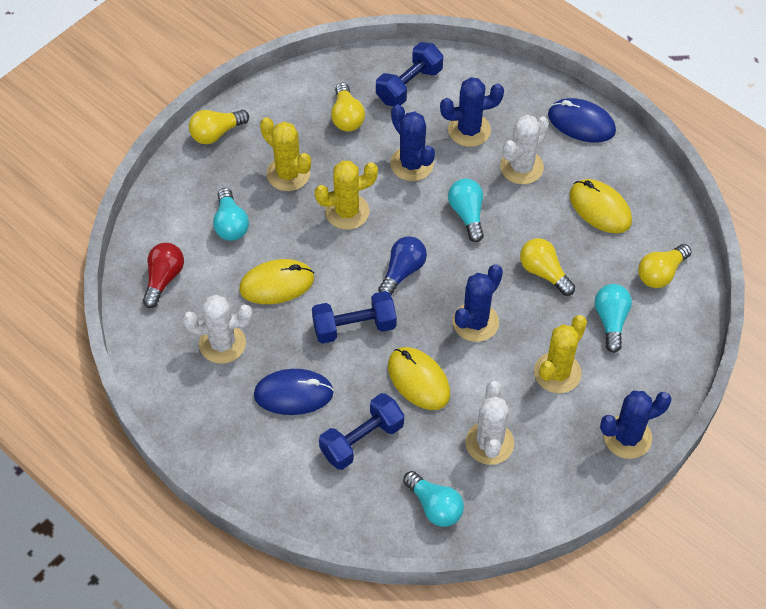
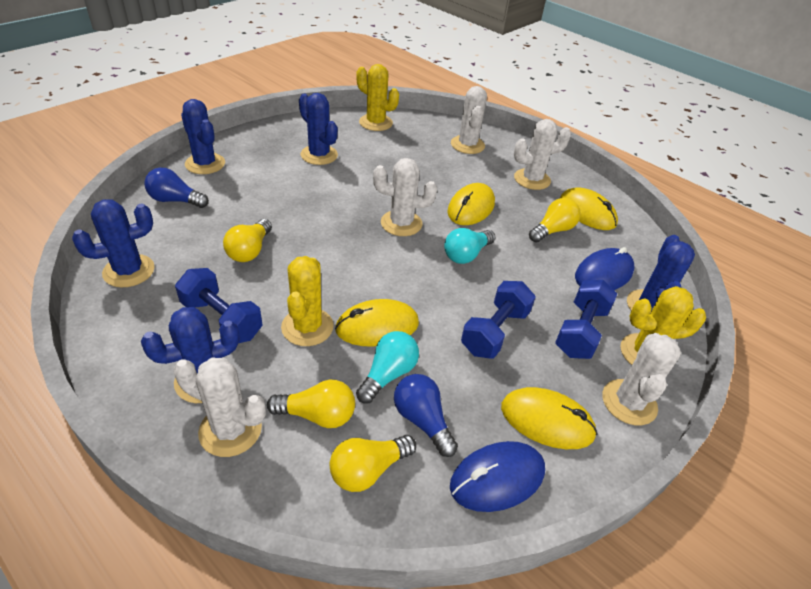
blue cactus: [390,105,435,181] [440,77,504,147] [453,264,503,342] [600,391,672,459] = 4 -> [72,199,155,287] [141,307,240,403] [181,99,225,174] [299,93,338,165] [627,235,695,314] = 5
blue light bulb: [378,236,427,296] = 1 -> [144,168,209,208] [394,374,458,457] = 2
red light bulb: [143,243,184,308] = 1 -> none = 0
turquoise light bulb: [213,188,249,241] [403,471,464,527] [448,179,484,242] [595,284,632,353] = 4 -> [356,331,419,403] [444,228,496,264] = 2
white cactus: [182,295,252,364] [465,381,514,465] [500,115,549,184] = 3 -> [174,358,266,457] [373,158,437,236] [451,86,487,154] [514,119,571,190] [602,333,681,425] = 5
yellow mouse: [239,259,314,304] [388,347,450,410] [569,179,632,233] = 3 -> [335,299,419,347] [447,183,495,225] [501,387,597,449] [560,188,618,230] = 4

